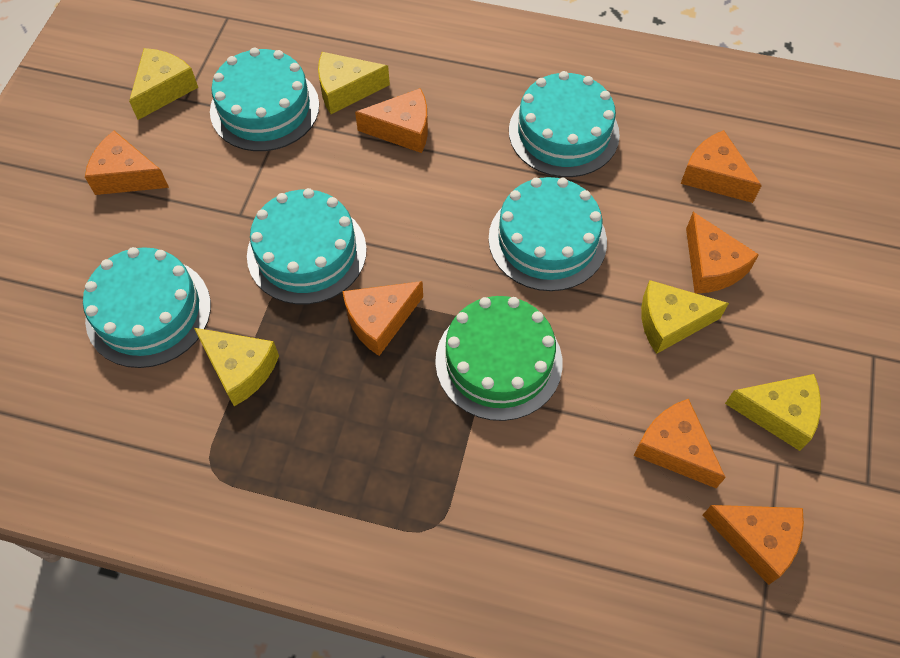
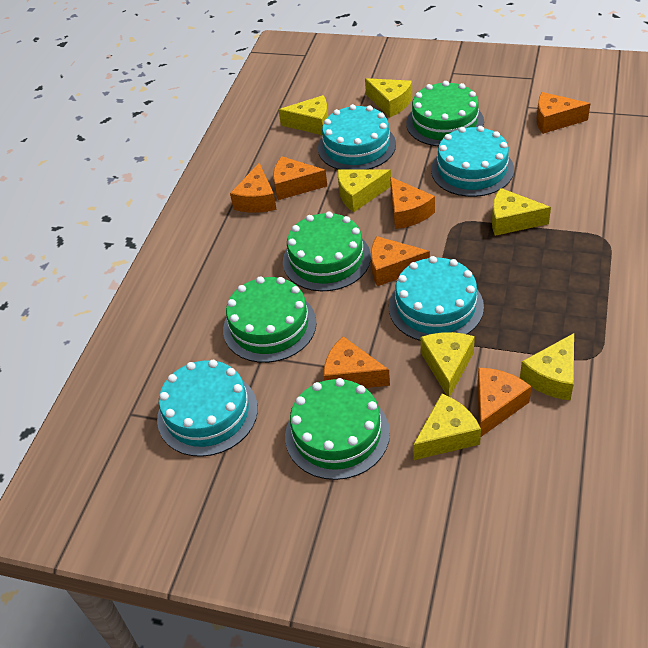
green cake: [435,296,563,421] = 1 -> [223,276,317,363] [283,212,371,291] [285,378,390,480] [406,81,484,146] = 4
turquoise cake: [83,247,211,368] [210,48,319,151] [247,188,367,304] [488,177,607,291] [509,71,620,177] = 5 -> [157,360,258,457] [318,104,396,169] [389,256,484,341] [431,126,514,197] = 4
yellow cheese: [129,48,198,120] [194,328,279,406] [318,52,390,114] [641,280,729,354] [725,374,821,451] = 5 -> [279,95,328,135] [338,169,391,212] [365,78,412,117] [413,394,481,460] [421,332,475,397] [492,188,551,236] [520,333,574,401] = 7

